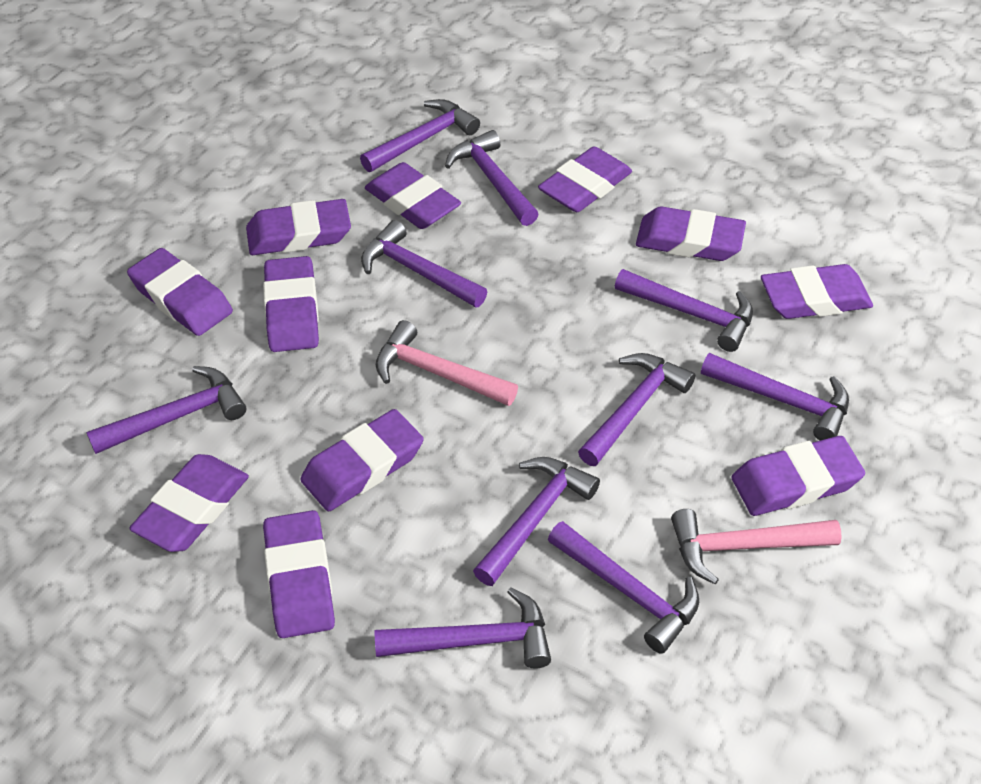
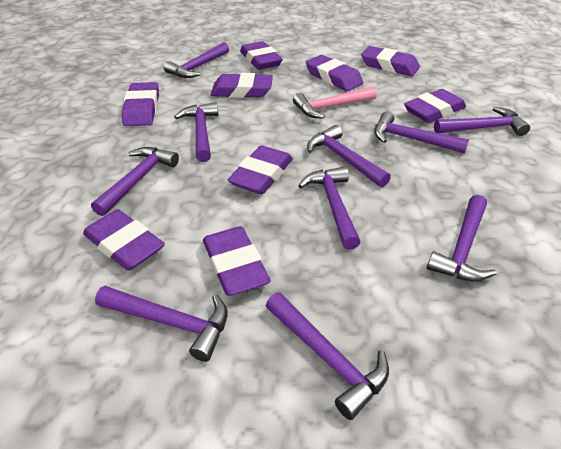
pink hammer: [376,320,518,406] [671,509,842,584] = 2 -> [293,87,377,119] = 1
purple eraser: [127,248,233,336] [129,454,249,552] [246,199,351,255] [263,256,319,352] [263,510,335,638] [300,409,424,512] [365,162,461,229] [538,147,632,212] [636,207,746,261] [732,436,865,516] [761,264,873,319] = 11 -> [83,209,165,271] [121,82,159,126] [203,226,271,296] [211,73,273,98] [228,145,293,194] [240,41,283,70] [306,55,363,91] [361,46,420,76] [404,89,466,123] = 9

